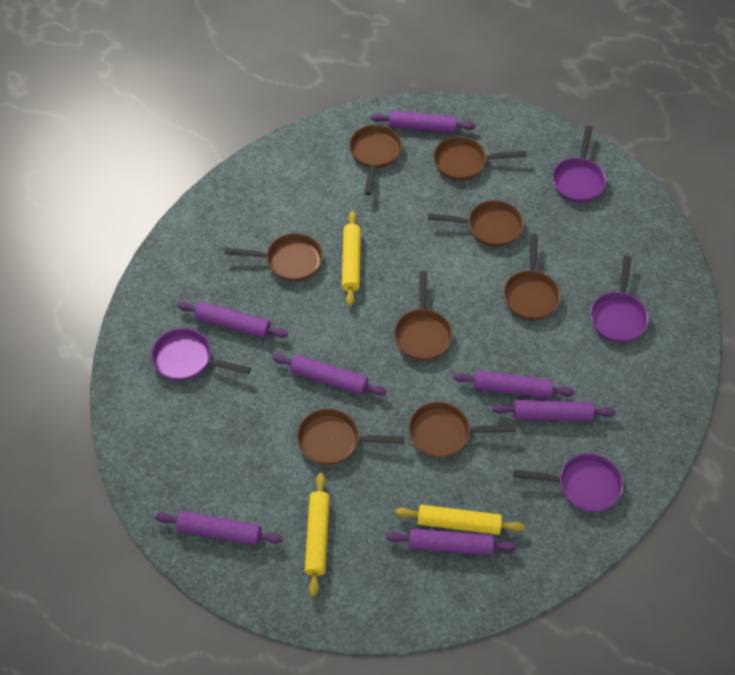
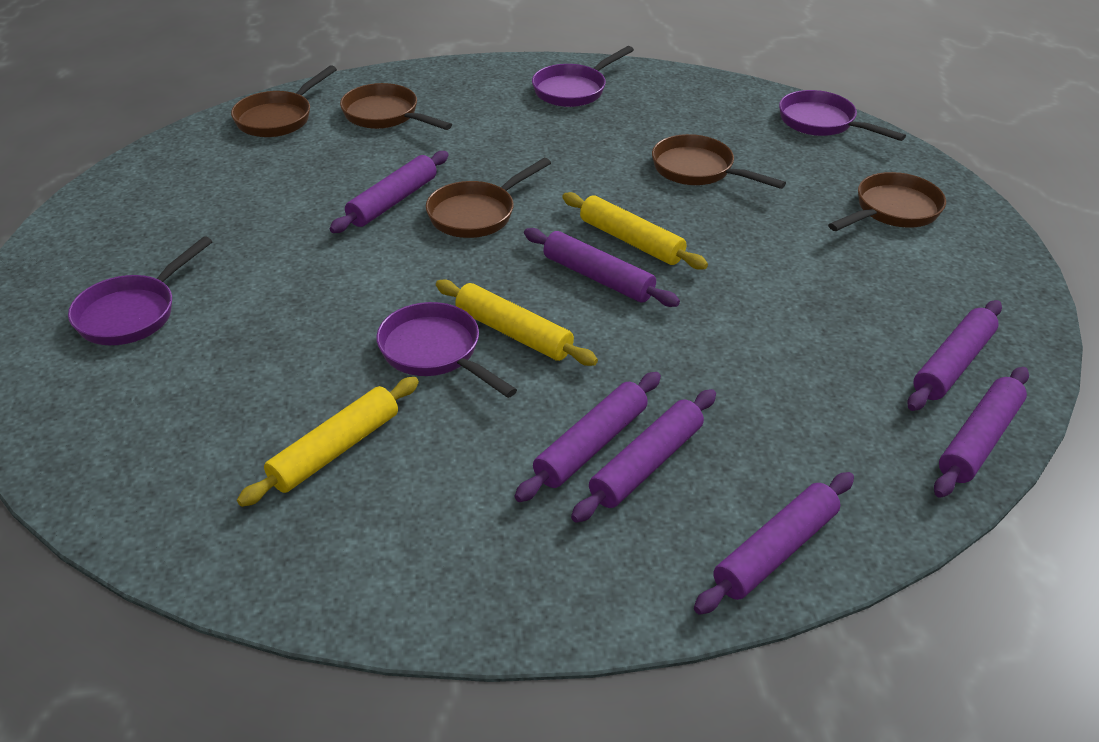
brown pan: [224,233,323,282] [297,409,405,465] [349,125,402,195] [394,271,453,361] [408,402,516,458] [428,200,524,247] [433,137,526,181] [503,234,561,321] = 8 -> [231,65,337,137] [340,83,452,130] [426,158,551,238] [652,134,786,189] [828,172,946,231] = 5

